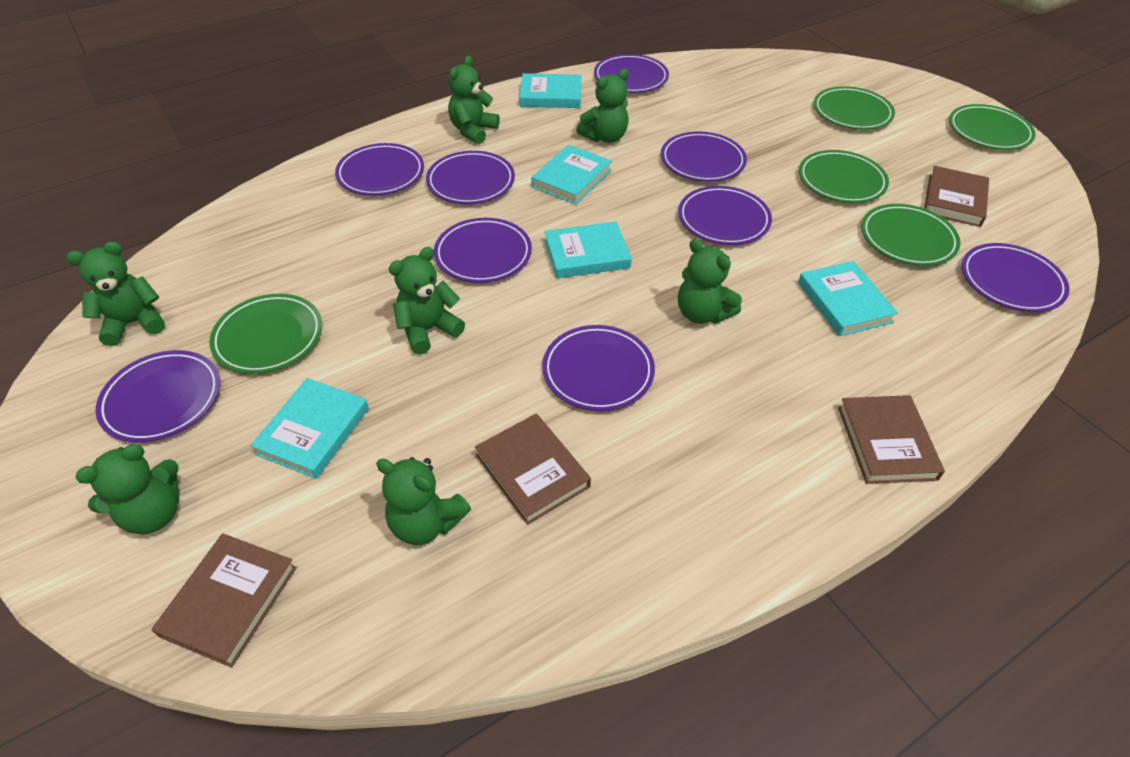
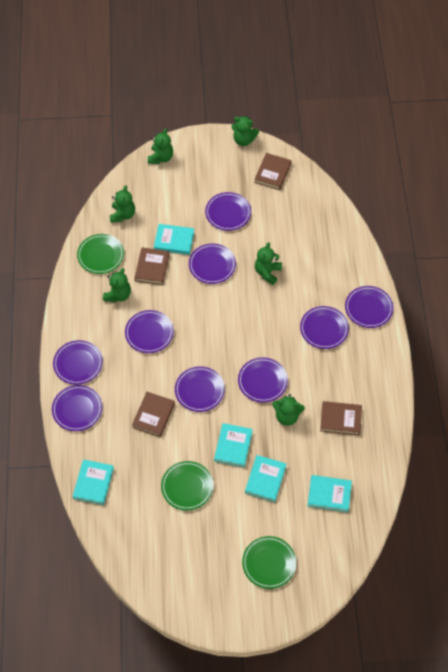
green plate: [209,294,322,374] [799,150,889,203] [814,86,895,130] [861,204,961,266] [949,104,1036,150] = 5 -> [77,234,124,274] [161,461,213,511] [242,536,296,589] = 3
green teddy bear: [66,241,165,346] [75,444,180,535] [376,457,471,545] [388,247,465,355] [448,55,500,144] [576,69,629,143] [678,239,742,324] = 7 -> [103,268,131,302] [110,185,135,223] [148,128,173,164] [231,116,259,146] [255,242,282,285] [272,394,305,426] = 6

